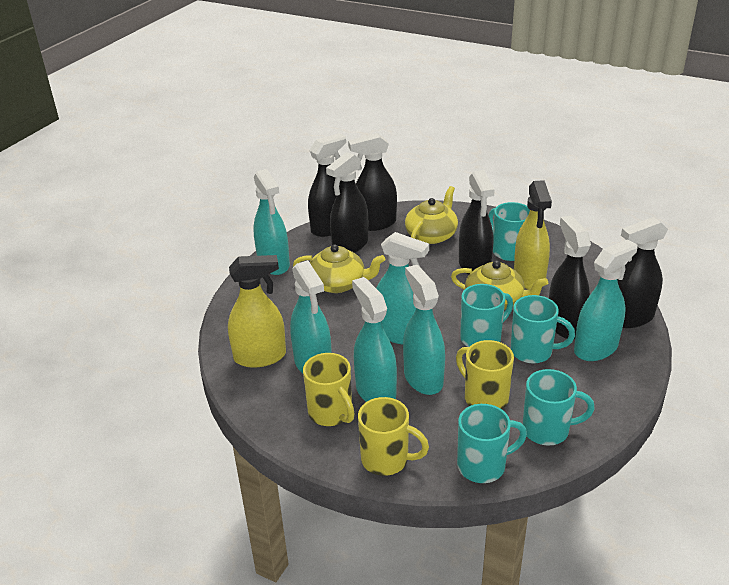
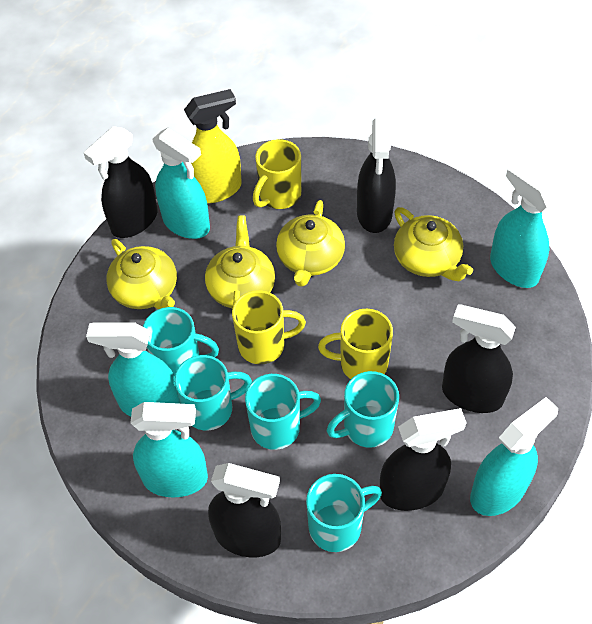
black spray bottle: [308,133,346,237] [326,152,368,253] [348,133,397,231] [459,170,495,275] [549,215,591,339] [617,217,668,328] = 6 -> [83,126,158,238] [208,463,281,557] [357,118,396,233] [380,408,467,511] [442,304,516,413] = 5
turquoise spray bottle: [253,169,290,275] [290,260,332,373] [352,277,397,402] [376,232,429,344] [403,265,445,395] [574,239,637,361] = 6 -> [86,322,180,416] [130,402,208,497] [153,128,210,239] [470,397,558,516] [490,163,556,288] = 5
yellow spray bottle: [228,255,286,368] [514,180,552,290] = 2 -> [184,89,242,203] = 1
yellow teapot: [293,244,385,293] [405,186,458,244] [451,261,548,310] = 3 -> [106,239,177,309] [205,215,275,308] [276,200,345,287] [394,207,473,281] = 4

